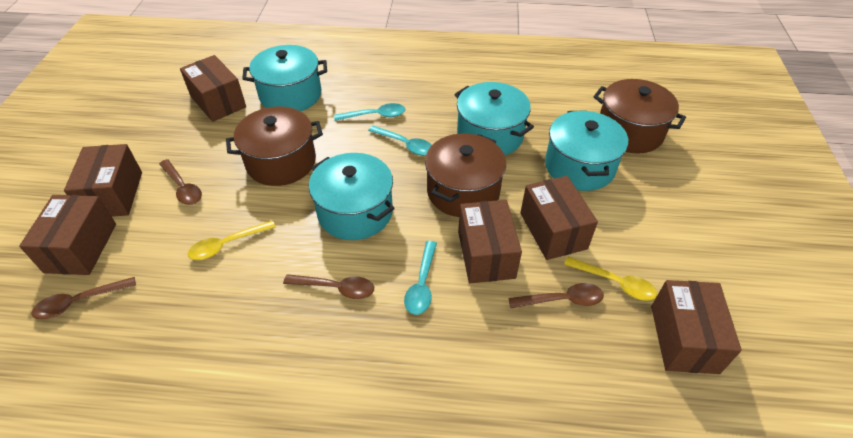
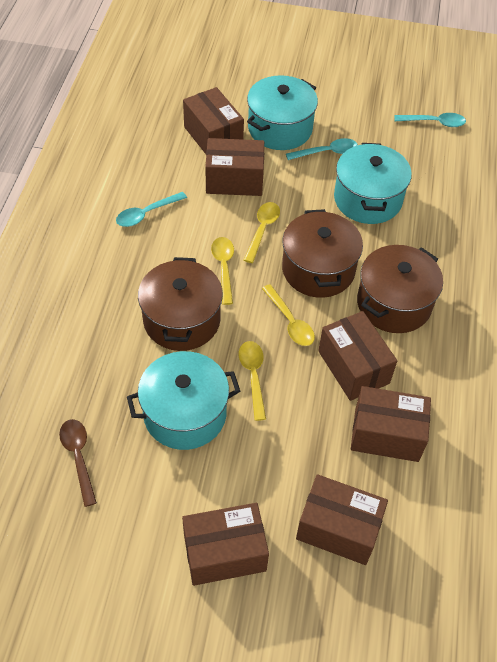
brown spoon: [31,277,136,319] [159,159,202,205] [283,274,374,299] [508,283,604,308] = 4 -> [59,419,97,507] = 1
turquoise pot: [242,45,327,111] [309,153,395,240] [454,82,534,155] [545,110,628,191] = 4 -> [127,351,240,450] [247,75,318,150] [334,143,412,224] = 3
yellow spoon: [188,220,276,260] [564,257,657,301] = 2 -> [211,237,234,305] [239,341,266,421] [244,202,280,263] [262,284,315,346] = 4

